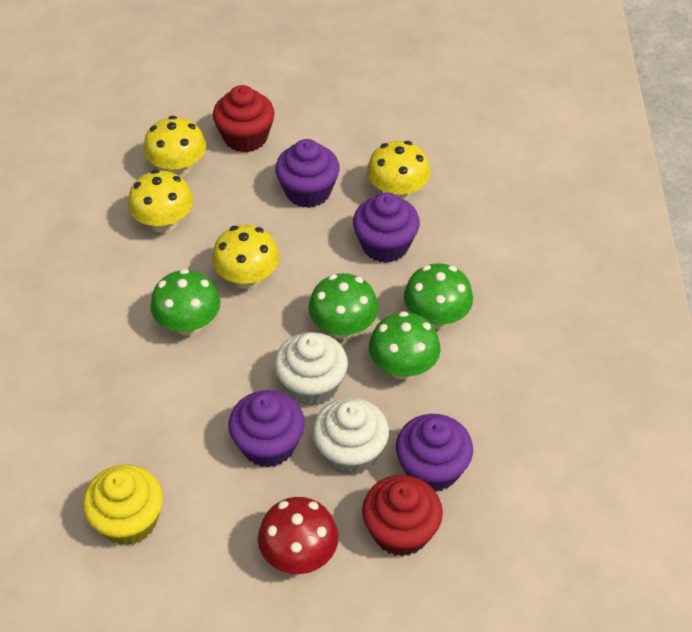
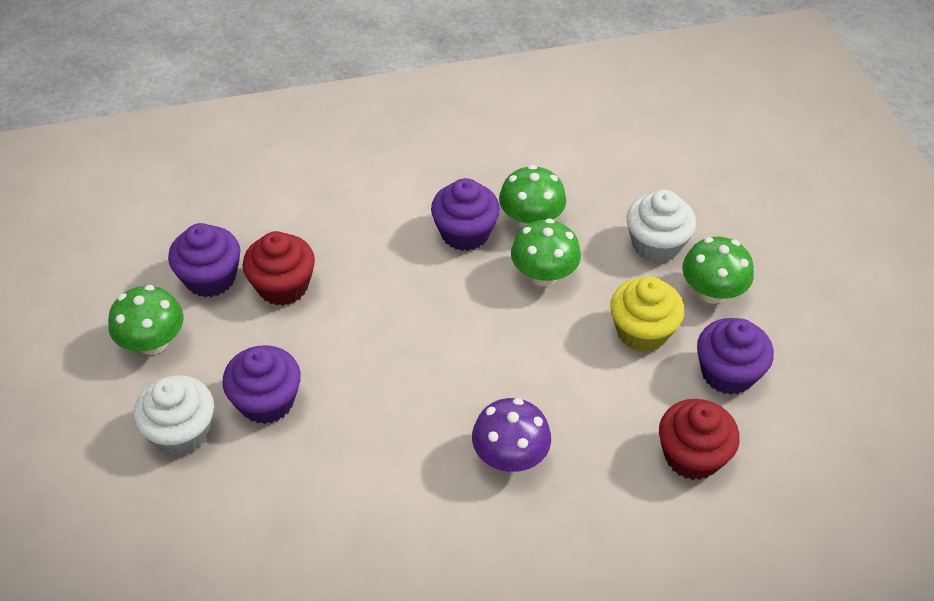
purple mushroom: none = 0 -> [472,398,551,472] = 1
red mushroom: [258,497,338,574] = 1 -> none = 0
yellow mushroom: [128,170,193,233] [144,116,206,177] [212,225,280,289] [367,141,430,200] = 4 -> none = 0

